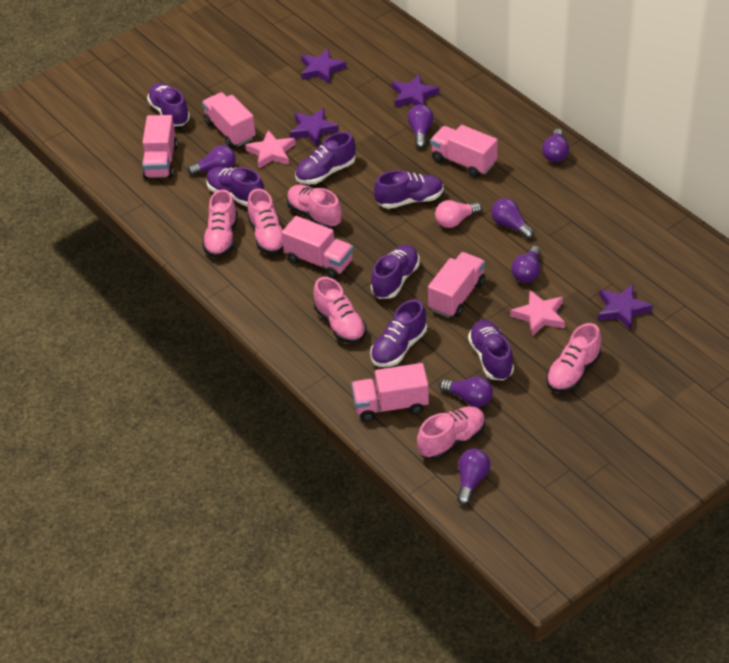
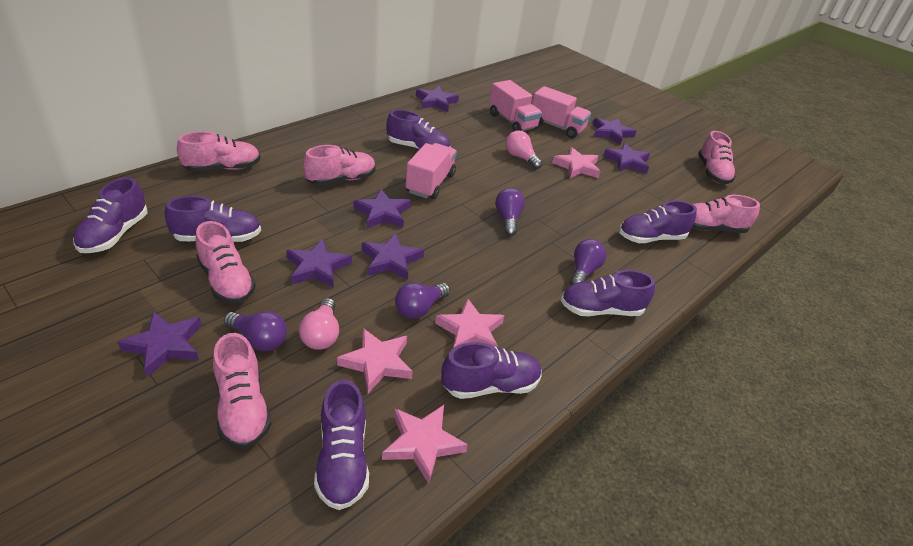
pink light bulb: [435,200,482,228] = 1 -> [299,298,339,350] [506,130,542,169] = 2
pink star: [245,130,295,169] [510,290,565,336] = 2 -> [337,328,413,393] [382,405,468,484] [435,298,505,348] [552,147,600,178] = 4
pink truck: [142,115,178,179] [202,92,256,148] [282,216,353,279] [351,363,429,422] [428,252,485,318] [430,125,498,178] = 6 -> [405,143,457,199] [489,80,542,131] [532,86,591,138] = 3
purple light bulb: [188,145,236,175] [408,105,434,148] [439,376,493,407] [457,449,490,505] [491,198,534,239] [511,246,541,283] [542,129,569,162] = 7 -> [224,311,287,351] [395,282,450,319] [495,188,525,236] [570,239,607,285] = 4
purple star: [290,108,339,147] [301,48,347,84] [392,74,439,107] [598,284,653,330] = 4 -> [118,311,202,377] [286,239,352,288] [354,189,411,228] [362,233,424,280] [416,86,459,112] [593,118,636,145] [603,143,650,174] = 7

